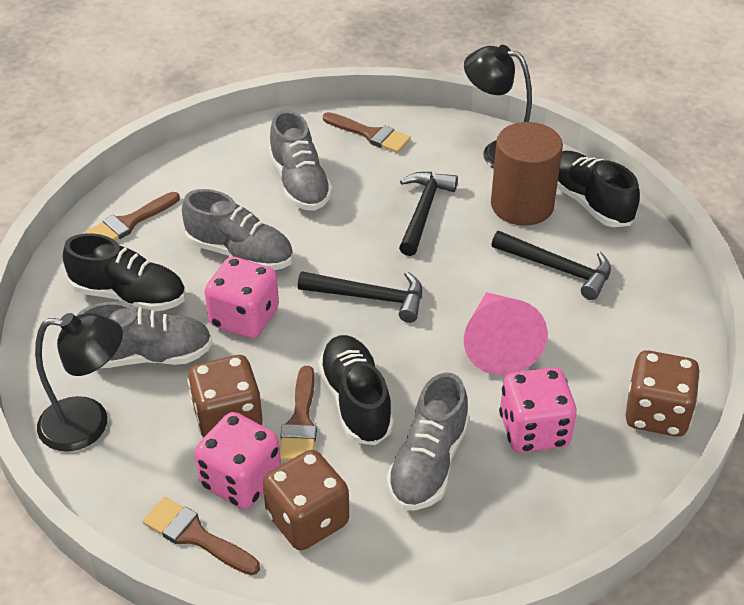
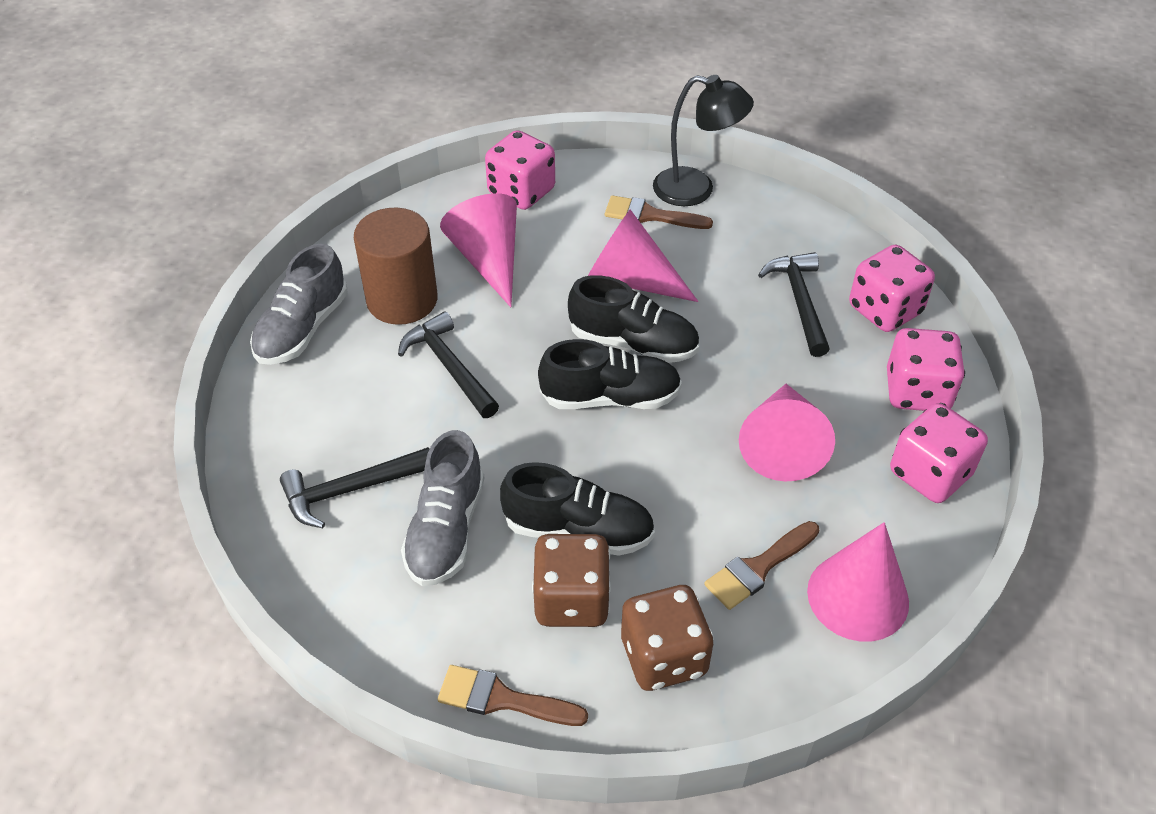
black lamp: [35,313,123,452] [464,45,532,169] = 2 -> [653,75,754,206] = 1
brown brush: [85,192,180,241] [142,497,260,575] [280,366,317,461] [323,112,411,153] = 4 -> [438,665,588,726] [605,195,713,229] [704,521,819,610] = 3
brown dice: [187,355,262,438] [263,450,349,550] [625,350,700,437] = 3 -> [532,534,611,627] [621,585,714,691] = 2
grey shoe: [77,302,212,368] [182,189,293,270] [269,110,333,211] [387,373,469,510] = 4 -> [250,243,348,365] [401,430,484,586] = 2
pink cone: [464,292,548,375] = 1 -> [440,193,517,307] [588,209,698,302] [739,384,835,482] [807,522,909,642] = 4
pink dice: [195,412,281,509] [205,256,279,338] [499,368,577,453] = 3 -> [485,130,555,210] [849,245,935,332] [887,328,965,411] [890,403,988,503] = 4

